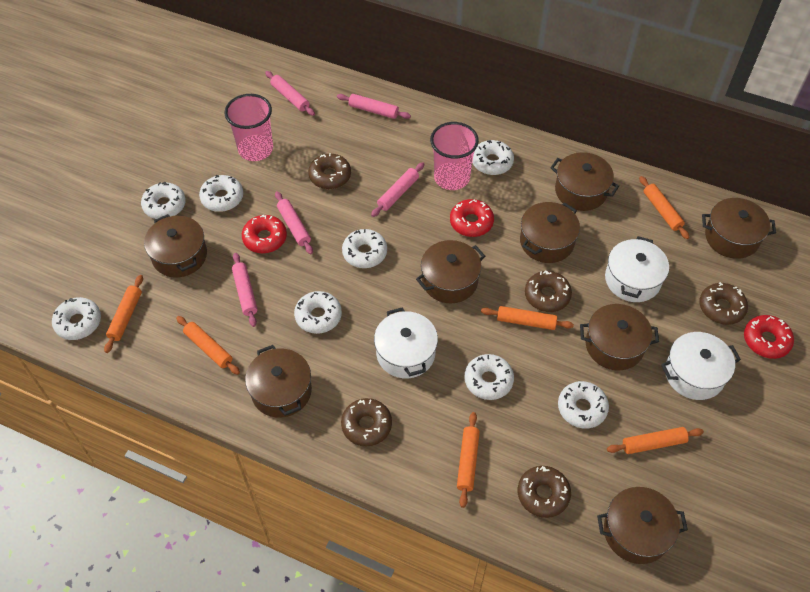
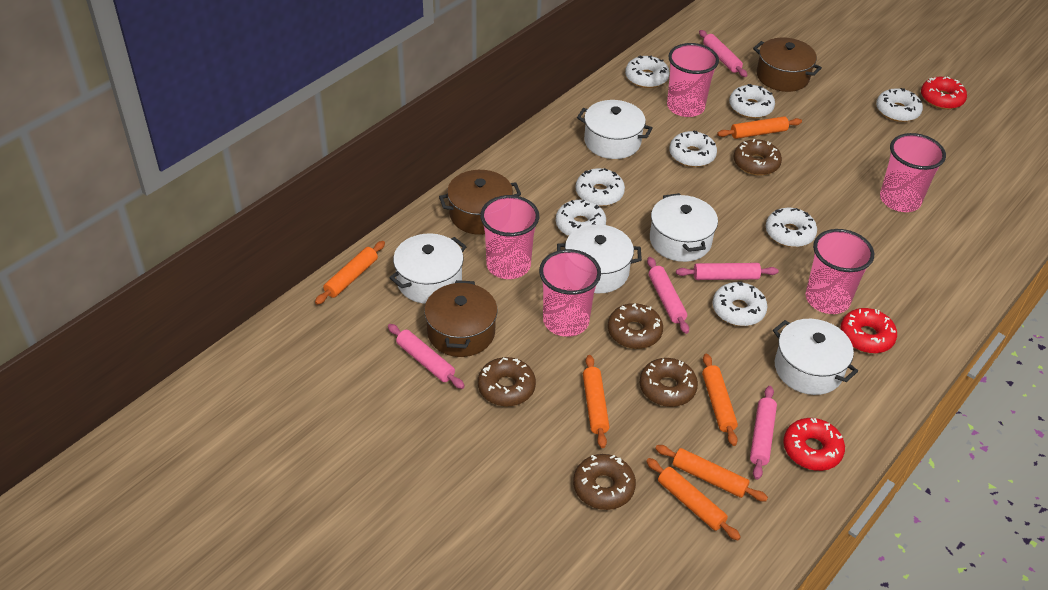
brown pot: [144,214,207,278] [245,345,312,418] [416,240,485,303] [520,202,580,263] [550,152,619,211] [580,304,659,371] [597,487,688,564] [702,198,776,259] = 8 -> [424,280,497,357] [439,170,521,235] [753,38,822,92] = 3
pink cup: [225,94,273,161] [430,122,479,190] = 2 -> [480,195,539,279] [539,249,601,337] [667,43,719,117] [806,229,874,314] [880,133,946,212] = 5
white pot: [374,307,438,378] [605,236,669,302] [661,332,741,400] = 3 -> [390,233,467,304] [557,224,642,293] [577,100,653,159] [650,193,718,262] [773,319,858,395] = 5

